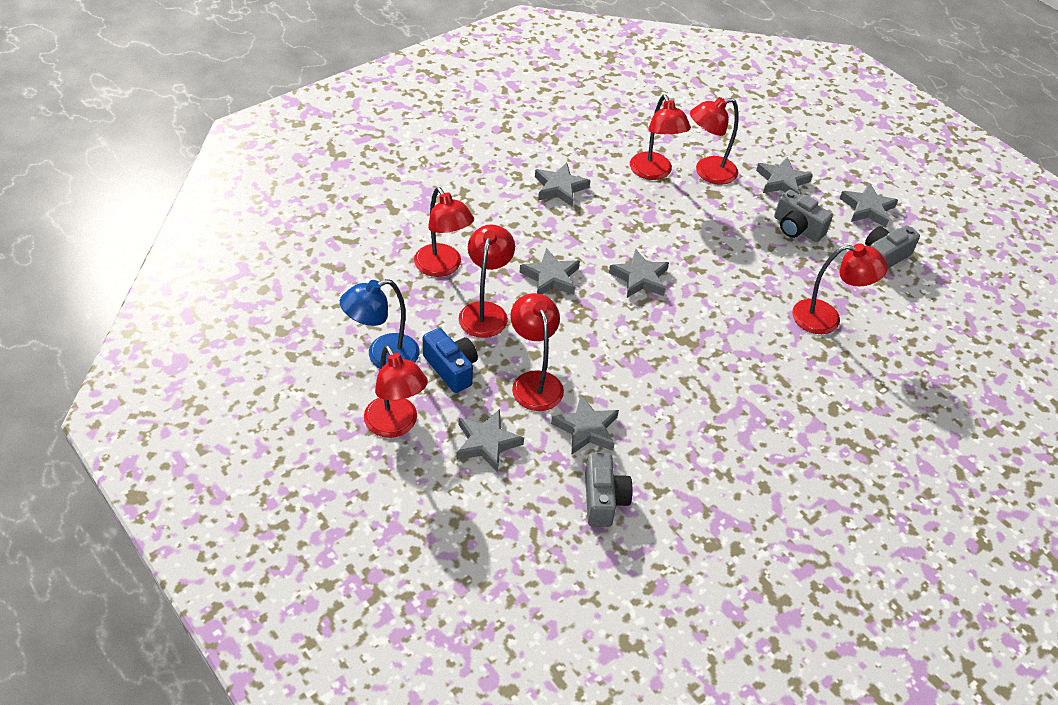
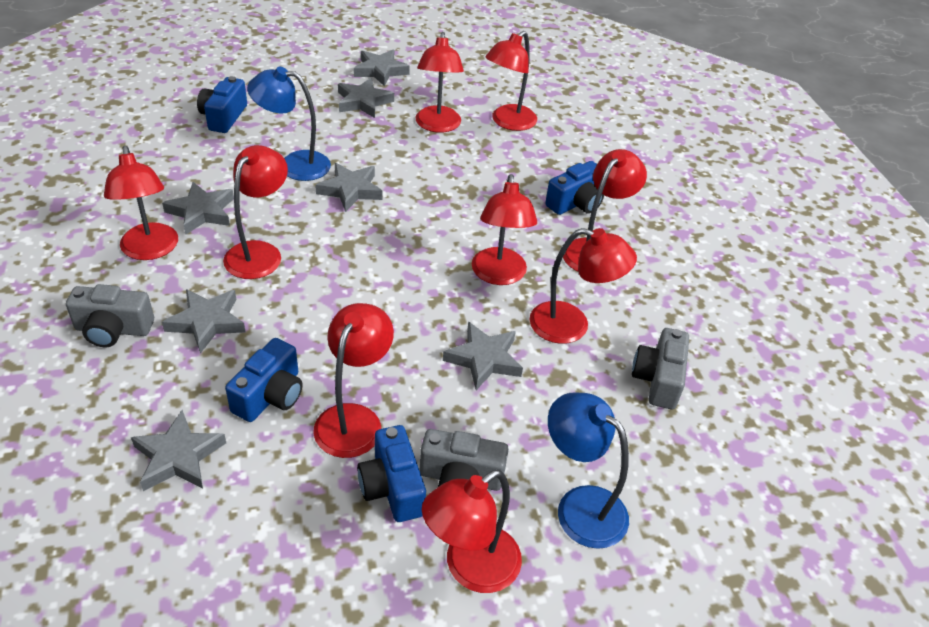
blue camera: [423,328,478,393] = 1 -> [197,76,247,133] [225,338,303,422] [357,425,426,522] [545,161,604,215] = 4
blue lamp: [340,279,420,369] = 1 -> [247,67,331,181] [548,393,629,549] = 2
red lamp: [364,345,428,438] [414,187,474,277] [459,224,515,338] [510,293,564,411] [630,95,691,180] [690,97,739,185] [792,243,888,334] = 7 -> [104,146,178,260] [223,145,288,279] [313,303,394,458] [416,32,464,132] [422,470,522,593] [472,174,537,285] [486,31,537,131] [529,228,637,344] [563,149,647,271] = 9

